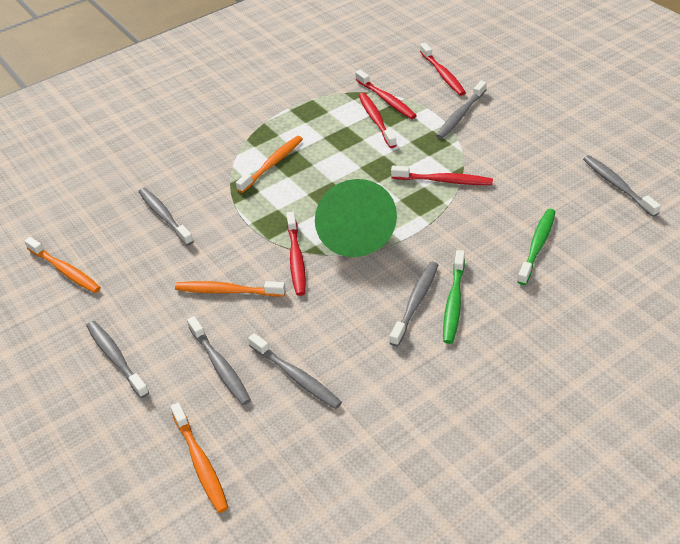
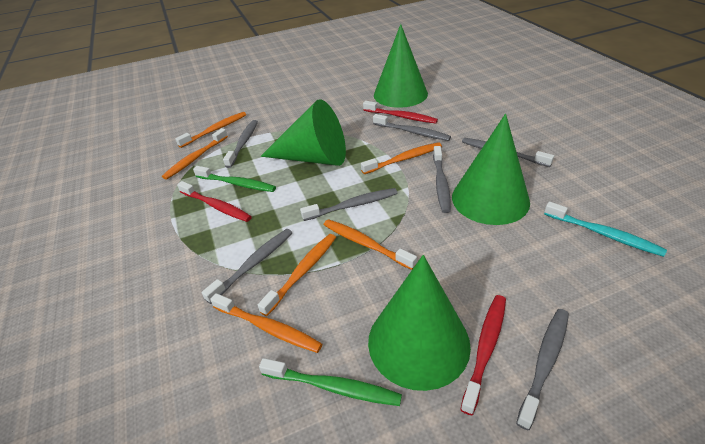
green cone: [315,179,397,257] = 1 -> [260,99,346,166] [368,255,471,391] [374,24,428,108] [452,114,530,225] = 4
orange toothbrush: [24,237,101,293] [171,402,228,513] [175,281,286,297] [236,136,303,193] = 4 -> [162,128,228,180] [175,112,246,148] [210,293,322,353] [258,234,336,316] [323,219,417,270] [361,142,442,174] = 6
red toothbrush: [287,212,306,296] [355,70,417,119] [359,93,397,148] [391,166,493,185] [420,43,466,96] = 5 -> [177,181,252,222] [363,101,438,124] [460,295,506,415] = 3
turquoise toothbrush: none = 0 -> [544,201,667,257] = 1

